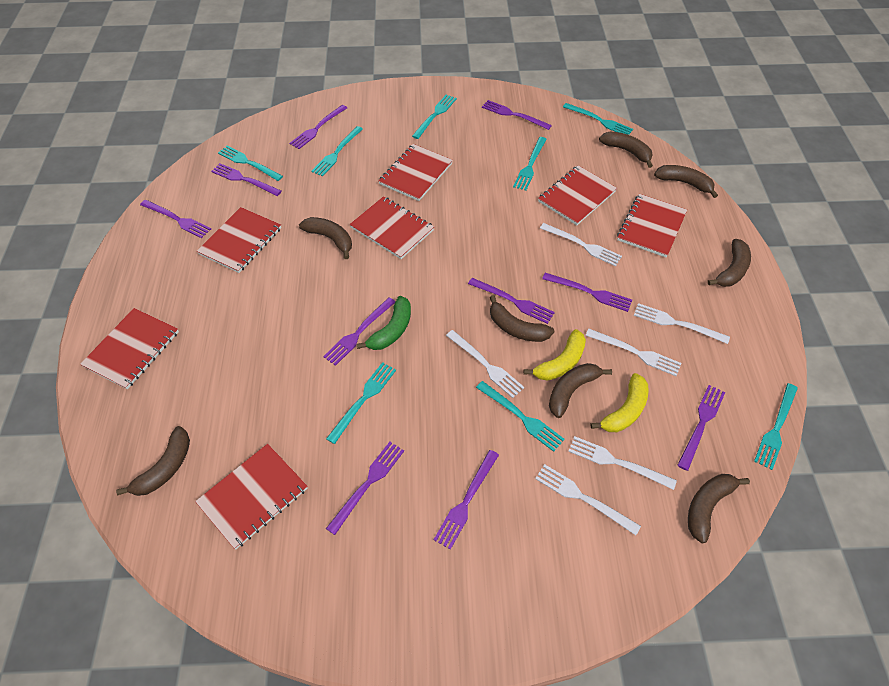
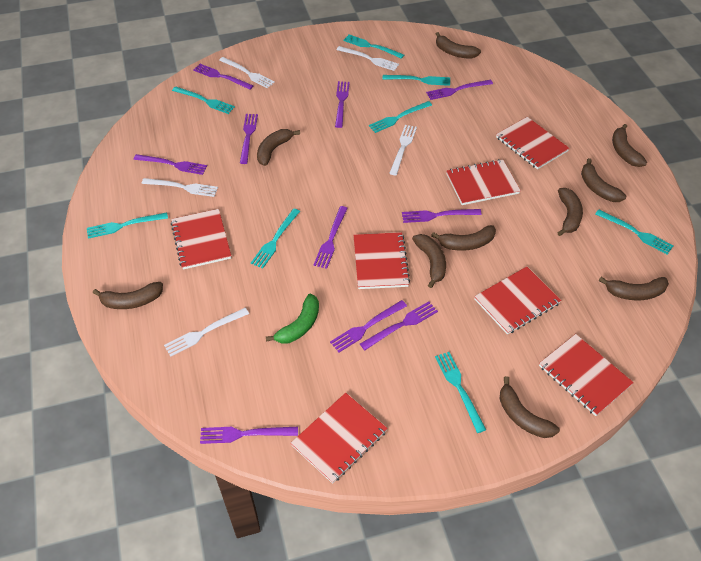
brown banana: [116,426,190,496] [299,217,352,259] [490,295,554,342] [549,363,612,418] [599,132,653,168] [654,165,718,198] [688,474,750,543] [707,239,751,287] = 8 -> [93,282,163,309] [257,129,300,166] [412,234,446,288] [431,225,496,251] [436,32,481,58] [499,376,560,438] [557,188,583,236] [581,158,626,202] [599,277,669,300] [612,124,647,167] = 10
white fork: [446,330,524,398] [535,464,641,535] [540,223,622,266] [568,436,677,490] [585,329,681,376] [634,303,730,344] = 6 -> [141,178,218,197] [164,308,249,357] [219,57,275,88] [337,46,399,71] [389,125,417,175] = 5
yellow banana: [524,329,586,381] [590,373,649,432] = 2 -> none = 0

